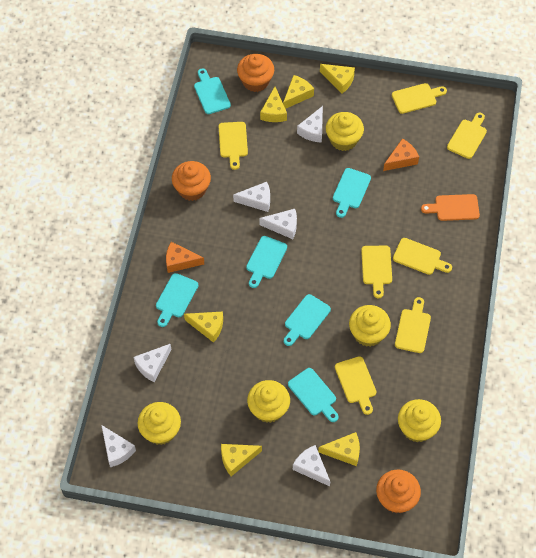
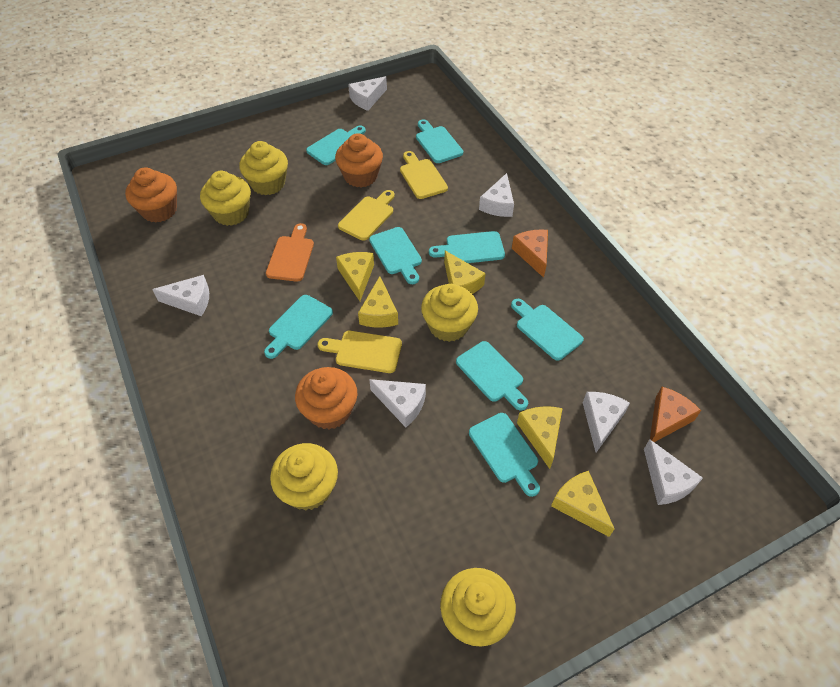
turquoise cutting board: [156,273,199,327] [194,68,231,114] [246,236,287,288] [284,294,331,346] [288,368,339,422] [333,168,371,218] = 6 -> [264,295,333,359] [306,126,366,165] [369,227,422,284] [416,119,463,163] [429,231,505,263] [456,341,528,410] [469,413,540,497] [511,299,584,361] = 8
yellow cheese: [184,312,223,343] [221,444,262,476] [260,87,287,122] [283,75,314,109] [318,432,360,466] [320,64,355,93] = 6 -> [336,252,374,301] [358,276,398,327] [444,251,486,294] [517,406,563,469] [551,471,615,537] = 5
yellow cutting board: [219,122,248,170] [335,356,376,415] [361,246,392,298] [392,83,447,114] [393,238,452,275] [395,297,431,353] [447,113,487,159] = 7 -> [318,331,402,373] [338,190,395,241] [400,151,448,199] = 3

